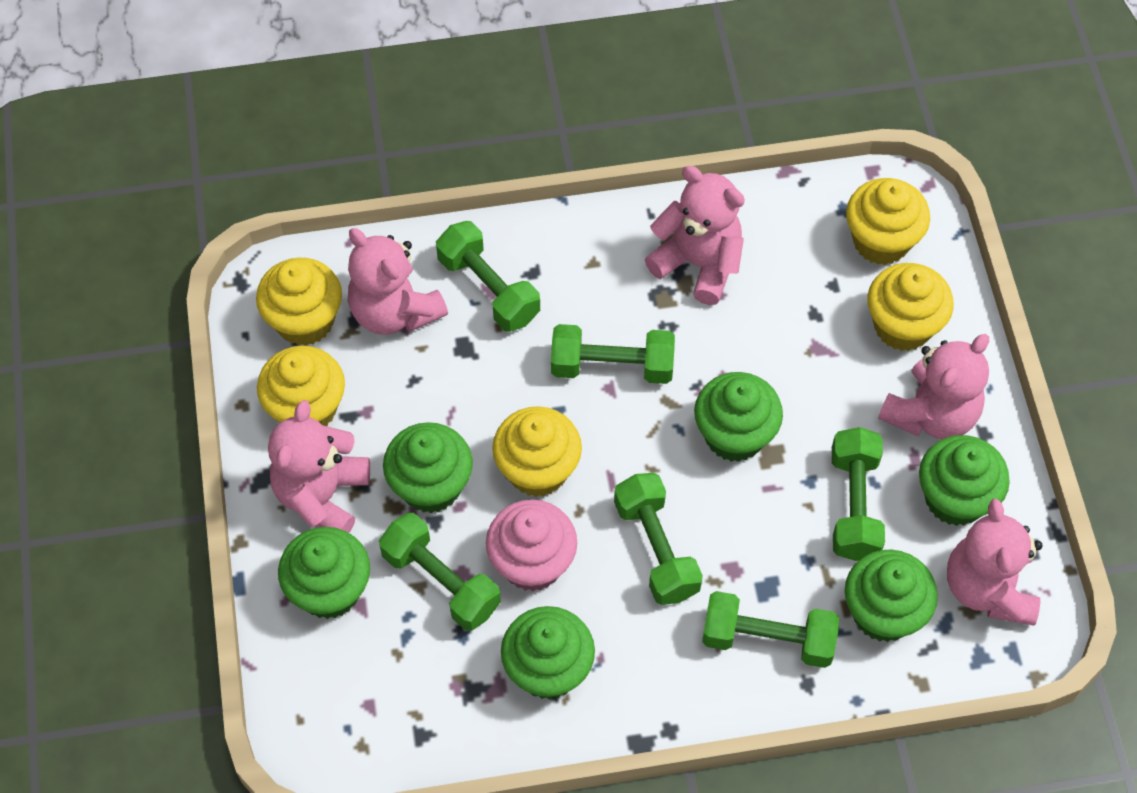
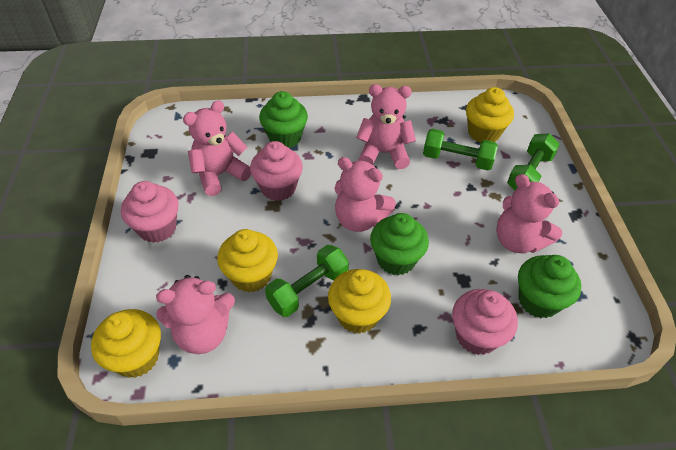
green cupcake: [278,527,370,619] [383,422,473,513] [501,606,595,700] [694,372,783,462] [845,550,938,642] [919,435,1010,526] = 6 -> [259,91,308,148] [370,213,429,275] [518,255,581,318] = 3
green dumbbell: [379,513,501,631] [436,221,540,332] [551,324,675,384] [614,473,703,605] [702,591,839,668] [832,427,885,561] = 6 -> [265,245,349,317] [423,129,498,170] [507,133,560,191] = 3
pink cupcake: [486,499,577,591] = 1 -> [121,181,179,243] [250,141,303,201] [452,289,518,355] = 3
yellow cupcake: [256,258,342,346] [257,346,345,427] [492,406,582,497] [846,178,930,265] [868,263,954,351] = 5 -> [91,309,161,378] [217,229,278,293] [328,269,391,334] [466,87,514,143] = 4

